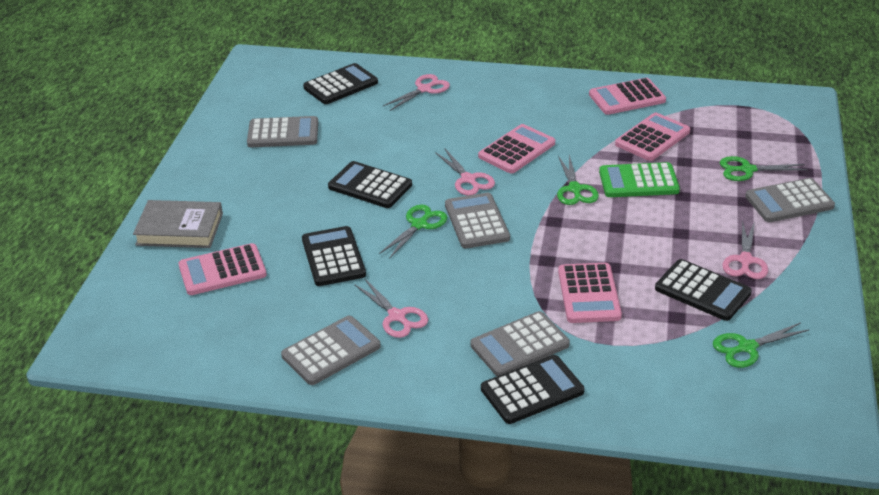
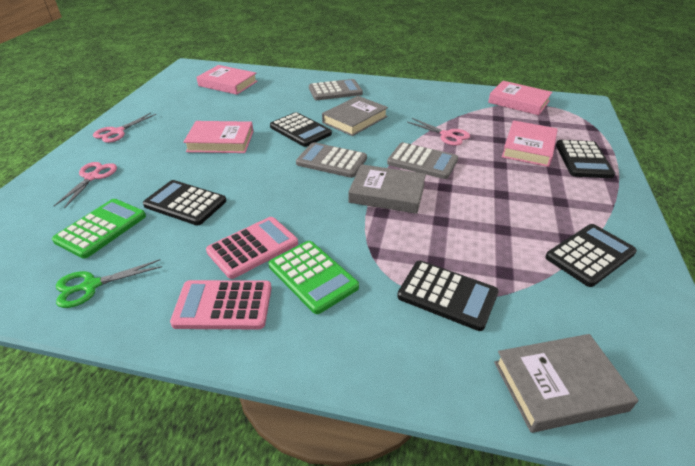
green calculator: [599,162,680,197] = 1 -> [52,199,146,259] [269,241,359,314] = 2
green scissors: [379,205,447,259] [557,155,599,205] [713,322,809,368] [720,156,808,181] = 4 -> [56,259,162,308] = 1
grey book: [133,200,223,248] = 1 -> [322,96,388,136] [348,164,426,214] [494,334,638,433] = 3
grey calculator: [247,116,318,147] [281,316,381,385] [445,193,510,249] [470,311,570,376] [745,178,835,222] = 5 -> [296,142,367,178] [309,79,363,100] [387,142,458,179] = 3
pink book: none = 0 -> [183,121,254,153] [196,65,258,95] [488,81,552,115] [502,120,558,167] = 4
pink calculator: [178,243,267,295] [478,124,555,173] [558,263,622,323] [589,78,666,115] [615,112,690,161] = 5 -> [170,280,272,329] [206,217,298,279] = 2
pink scissors: [354,278,428,338] [383,74,450,111] [435,148,495,196] [722,220,768,279] = 4 -> [54,162,117,209] [93,113,156,143] [407,118,470,146] = 3

